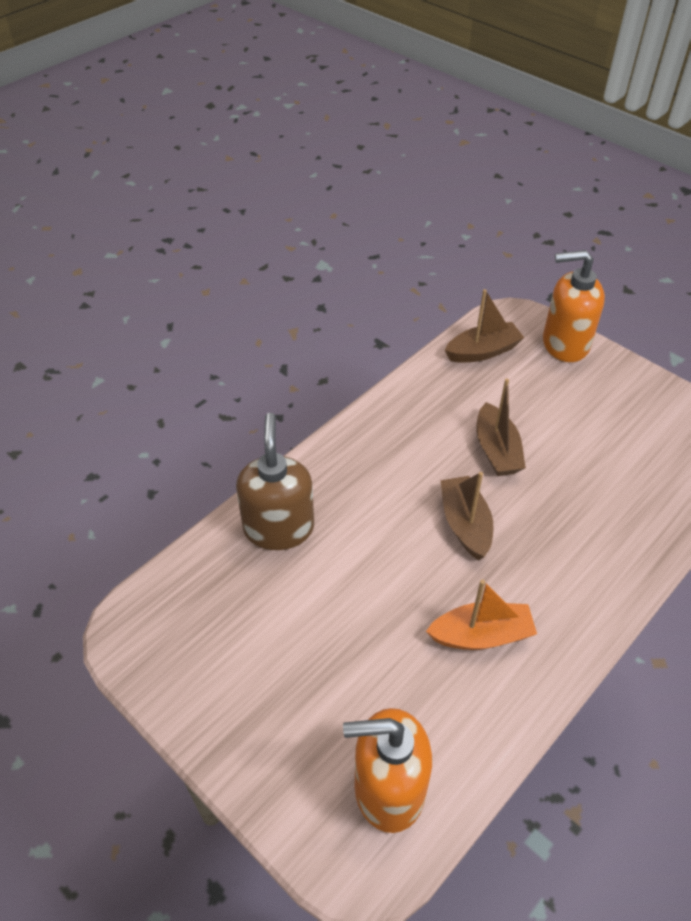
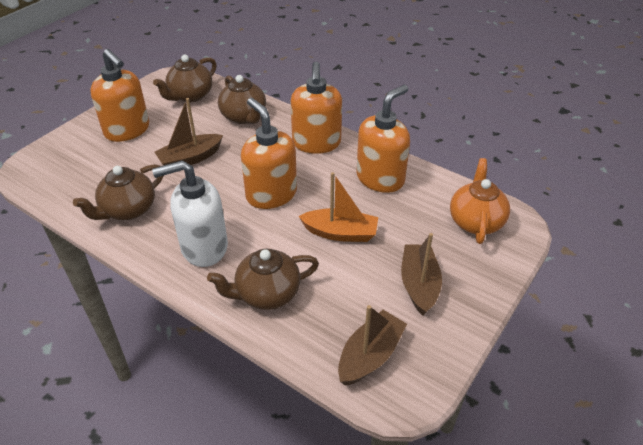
brown soap dispenser: [236,413,314,550] = 1 -> none = 0
brown teapot: none = 0 -> [73,164,164,220] [153,55,217,102] [207,248,319,310] [218,75,266,124] = 4
orange soap dispenser: [343,708,432,833] [543,250,605,362] = 2 -> [90,49,149,142] [241,98,297,209] [290,62,342,154] [356,85,410,193] = 4
orange teapot: none = 0 -> [450,158,510,244] = 1
white soap dispenser: none = 0 -> [152,160,228,267] = 1

